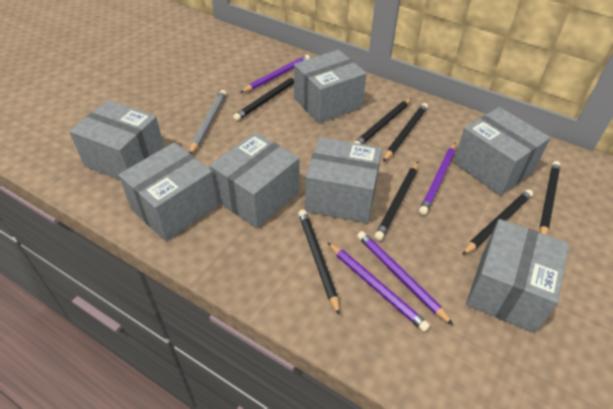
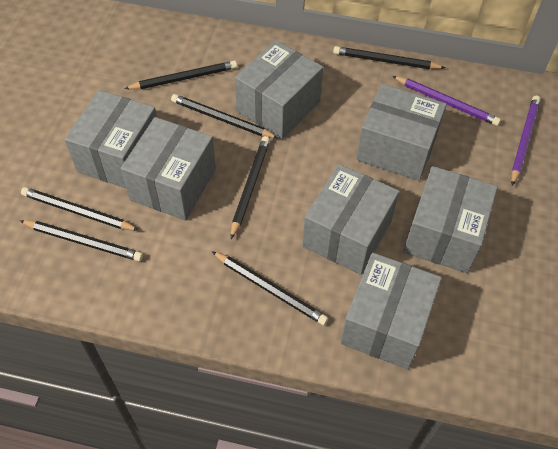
grey pencil: [189,90,226,154] = 1 -> none = 0
purple pencil: [240,55,310,93] [327,242,430,332] [357,231,453,325] [419,142,456,215] = 4 -> [392,76,501,126] [511,96,541,186] = 2

